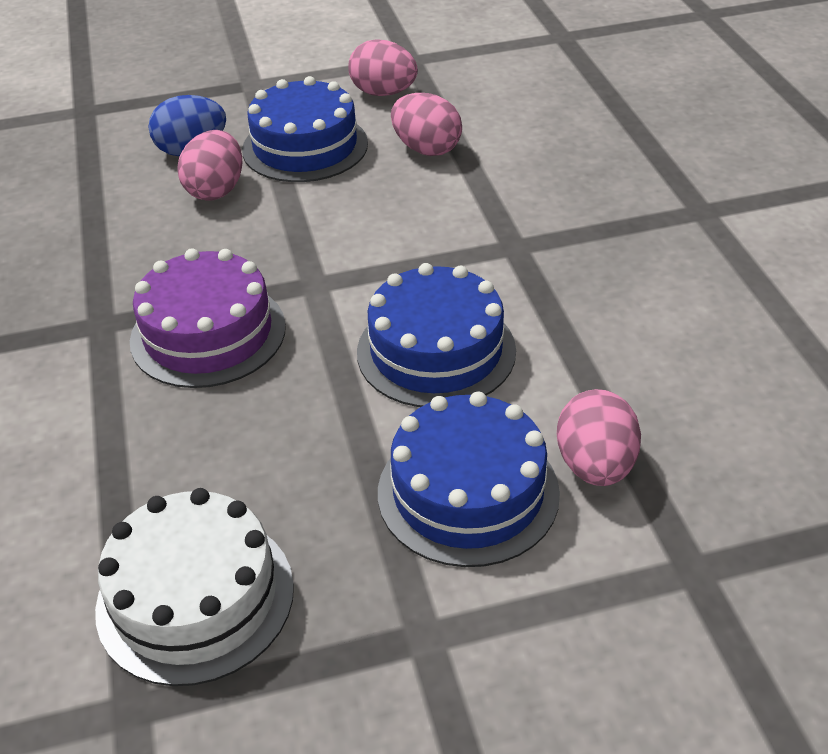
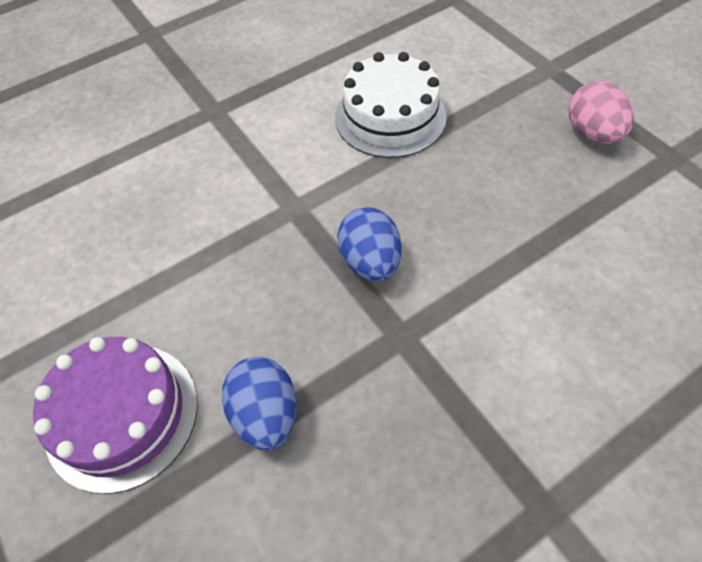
blue cake: [242,76,368,182] [357,263,516,407] [378,392,560,567] = 3 -> none = 0
blue egg: [148,95,226,156] = 1 -> [222,357,297,450] [337,207,401,281] = 2
pink egg: [177,130,242,200] [348,40,418,96] [391,93,462,156] [557,389,641,486] = 4 -> [569,81,634,144] = 1

